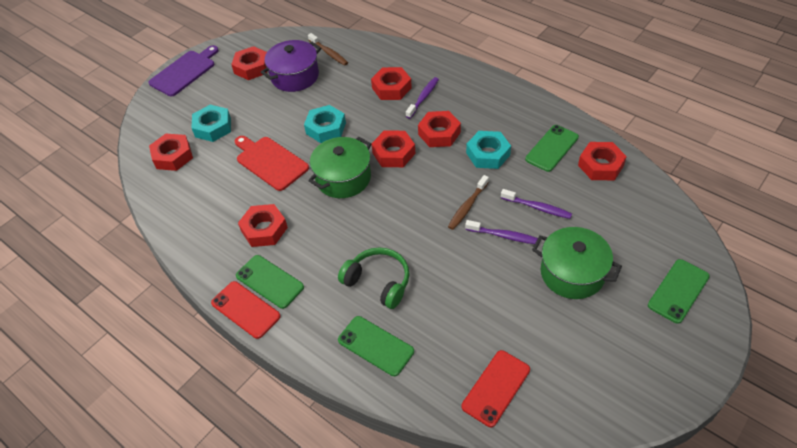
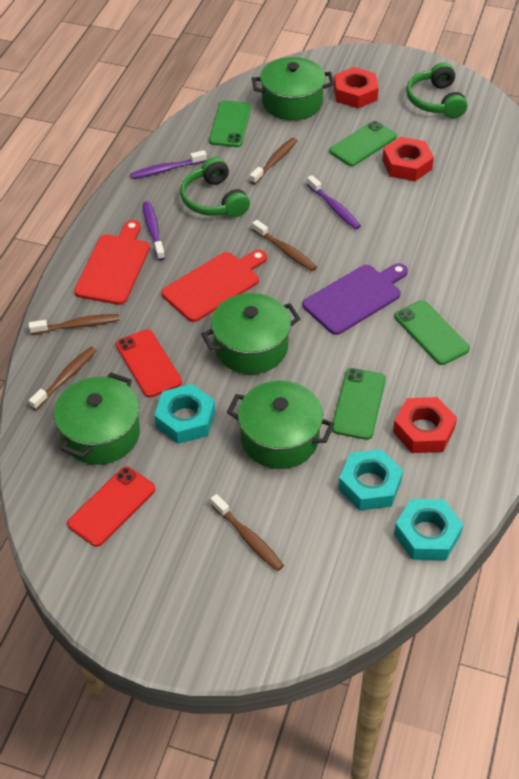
brown toothbrush: [308,33,348,66] [448,175,489,230] = 2 -> [29,314,120,335] [29,347,97,410] [211,494,284,571] [250,138,298,184] [252,220,317,271] = 5
green headphones: [338,247,410,309] = 1 -> [180,157,250,217] [406,63,468,118] = 2
green pot: [308,137,371,198] [532,227,622,299] = 2 -> [54,373,140,465] [201,293,300,374] [227,381,334,469] [252,57,334,120] = 4
purple pot: [261,40,321,92] = 1 -> none = 0
red cutting board: [235,136,309,191] = 1 -> [74,220,150,305] [162,250,267,322] = 2
red nut: [149,134,193,171] [231,46,267,80] [238,204,288,247] [371,67,412,100] [371,130,415,167] [418,111,461,147] [578,142,627,180] = 7 -> [334,67,379,108] [382,137,434,181] [393,397,457,453] = 3

